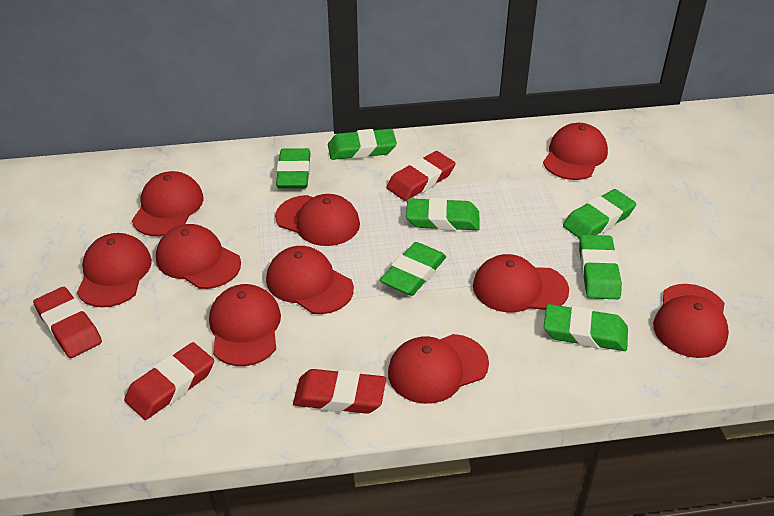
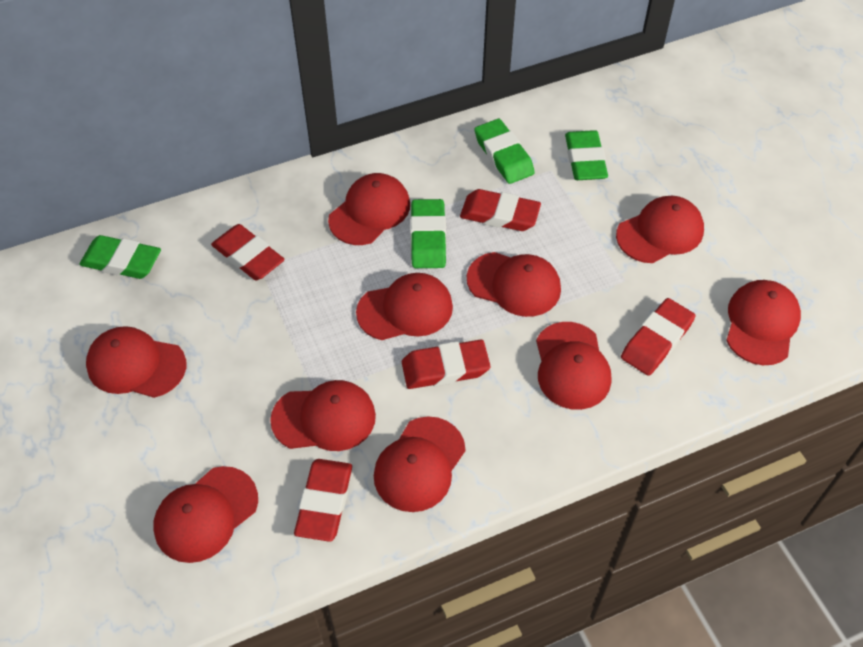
green eraser: [276,148,311,189] [328,129,397,160] [380,242,446,296] [406,198,480,231] [544,304,628,351] [563,189,636,239] [579,235,622,299] = 7 -> [79,235,161,279] [410,199,446,268] [474,119,535,184] [565,130,608,180] = 4
red eraser: [33,287,102,358] [124,342,214,420] [293,369,386,414] [387,151,455,201] = 4 -> [211,224,284,280] [294,459,352,542] [402,340,490,389] [460,189,541,231] [621,298,695,376] = 5

